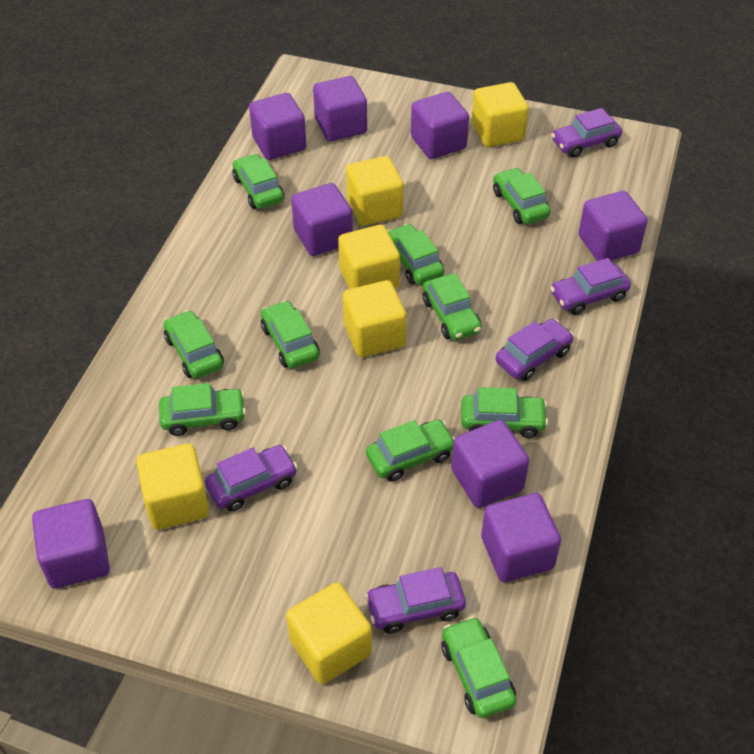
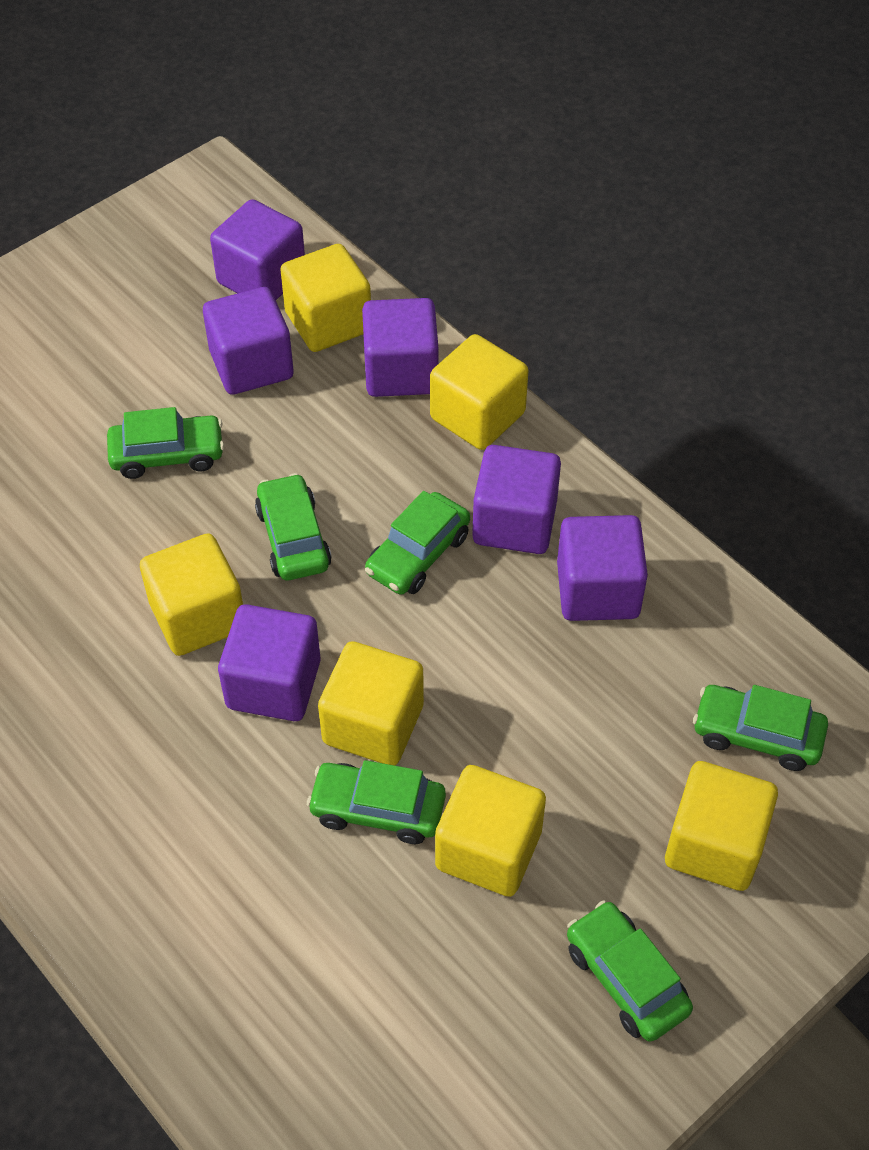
green car: [159,383,246,436] [164,310,224,379] [233,154,284,209] [261,300,320,368] [366,419,455,482] [387,224,444,285] [423,273,482,340] [441,616,516,718] [461,387,548,438] [493,167,551,224] = 10 -> [107,407,224,479] [255,473,332,580] [307,760,446,844] [365,491,470,595] [567,900,693,1042] [693,685,828,771] = 6
purple car: [205,445,297,512] [365,567,466,634] [495,319,574,381] [550,258,631,315] [551,108,622,158] = 5 -> none = 0
purple cube: [32,499,110,588] [249,93,306,160] [291,183,353,256] [313,76,367,141] [411,92,469,159] [451,420,529,508] [481,493,561,582] [579,191,648,261] = 8 -> [203,287,294,395] [210,199,305,300] [218,604,321,721] [362,298,438,397] [472,445,561,554] [557,515,648,621] = 6

